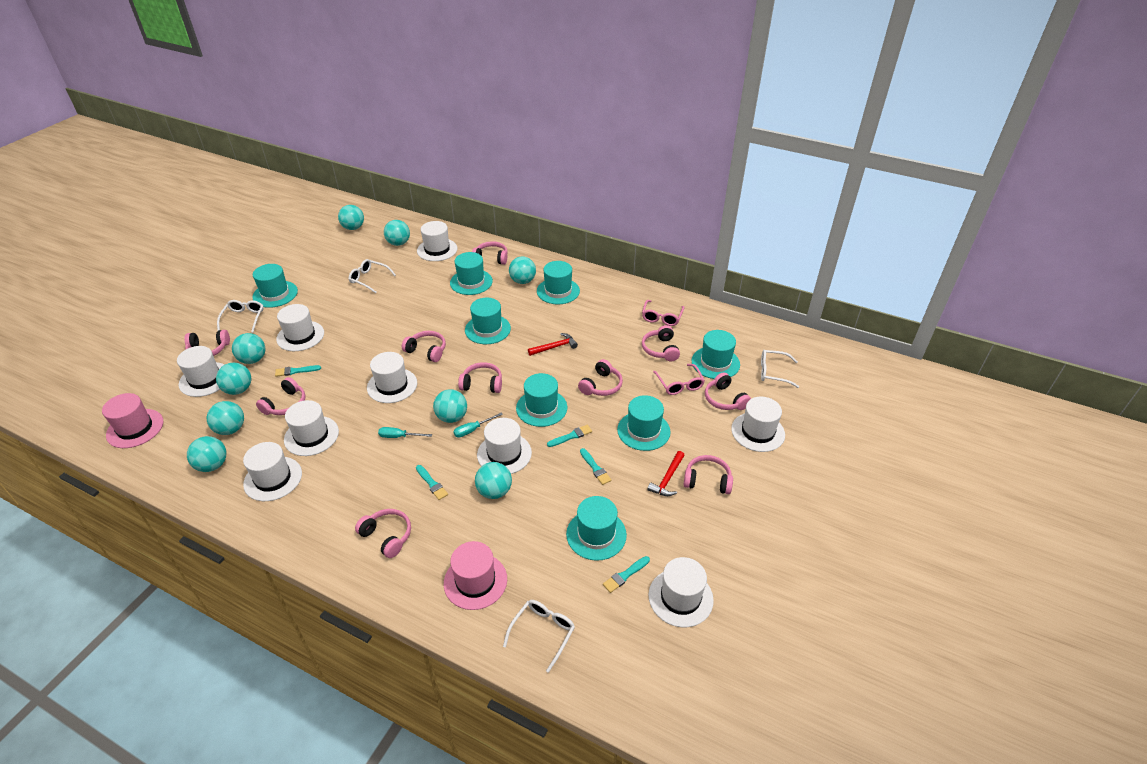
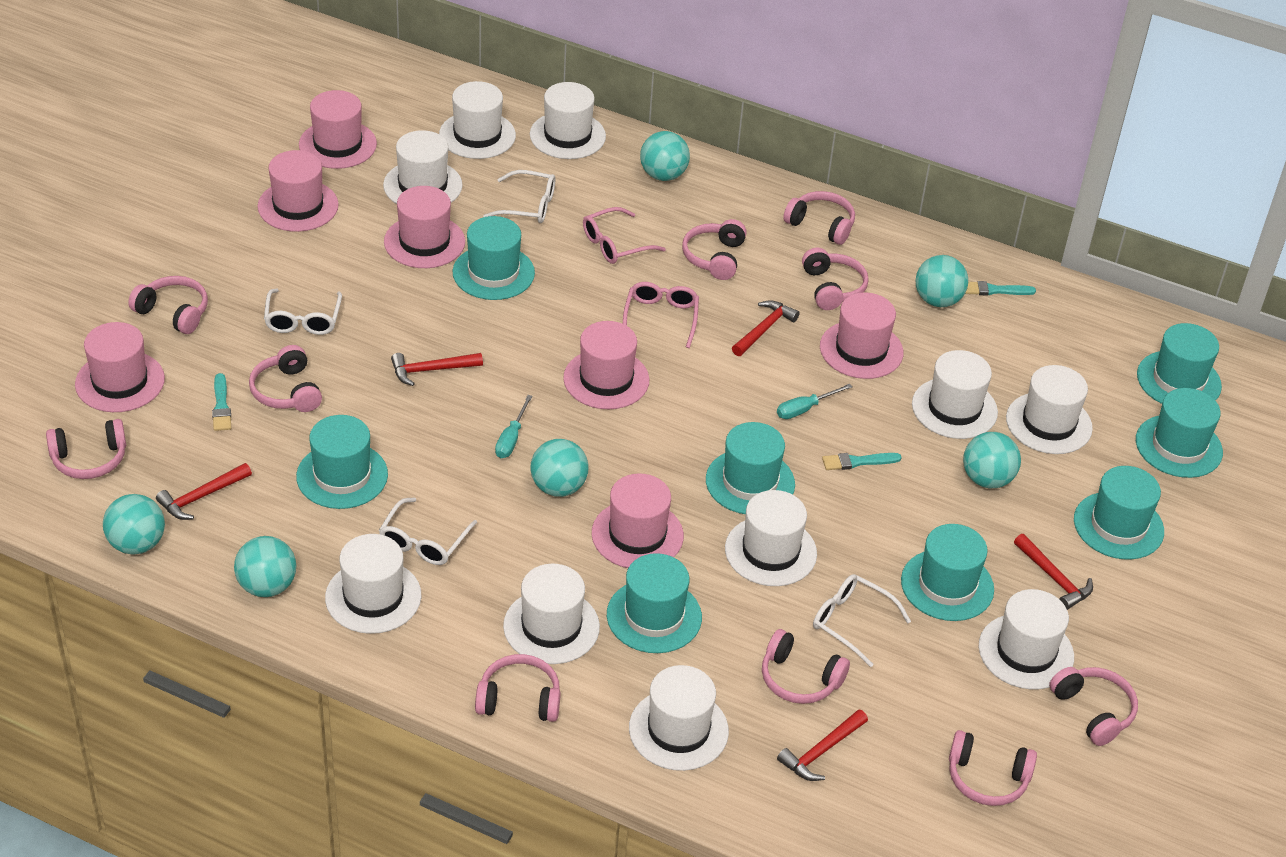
pink hat: [102,393,163,448] [444,541,507,610] = 2 -> [75,322,165,412] [258,150,339,232] [299,90,377,169] [384,186,465,268] [563,321,649,409] [592,473,684,568] [820,293,904,379] = 7
red hammer: [528,333,578,356] [647,451,685,496] = 2 -> [156,463,252,520] [391,353,483,386] [732,300,800,356] [777,709,868,781] [1014,534,1093,610] = 5
turquoise ball: [187,436,226,472] [207,401,244,435] [216,362,251,395] [232,333,265,364] [338,205,364,230] [384,220,410,246] [433,389,467,423] [475,462,512,499] [509,256,536,284] = 9 -> [103,494,165,555] [234,536,296,597] [530,439,588,497] [640,131,690,181] [916,255,968,307] [963,432,1021,488] = 6
turquoise brush: [275,365,321,377] [416,465,448,500] [547,425,592,447] [580,448,612,485] [603,556,650,593] = 5 -> [212,373,231,431] [822,453,902,470] [965,281,1036,295] = 3
white hat: [177,346,225,397] [243,442,302,501] [276,304,324,351] [284,400,339,456] [367,352,417,403] [417,221,458,261] [477,418,532,474] [649,557,714,627] [731,396,785,452] = 9 -> [325,534,422,634] [383,130,463,204] [439,81,516,159] [503,564,600,664] [530,82,606,159] [629,665,729,771] [725,490,817,586] [912,350,998,439] [979,589,1074,689] [1006,365,1093,454] = 10

